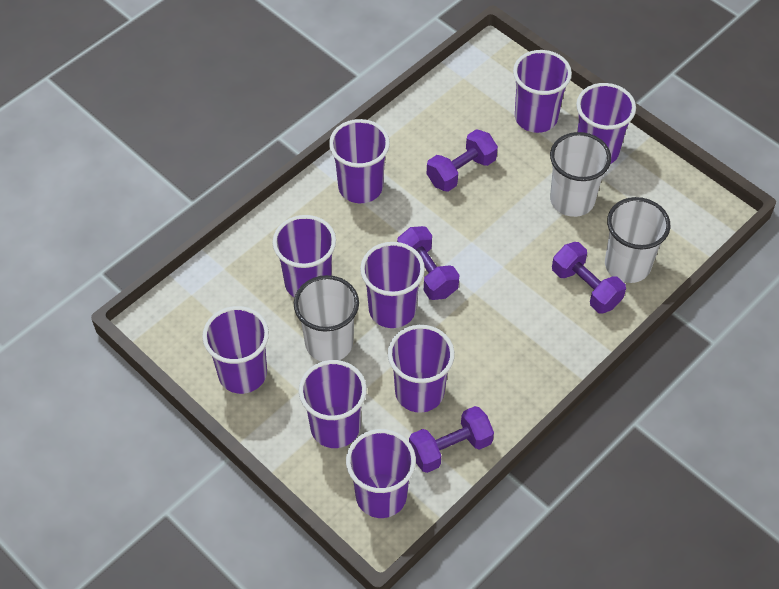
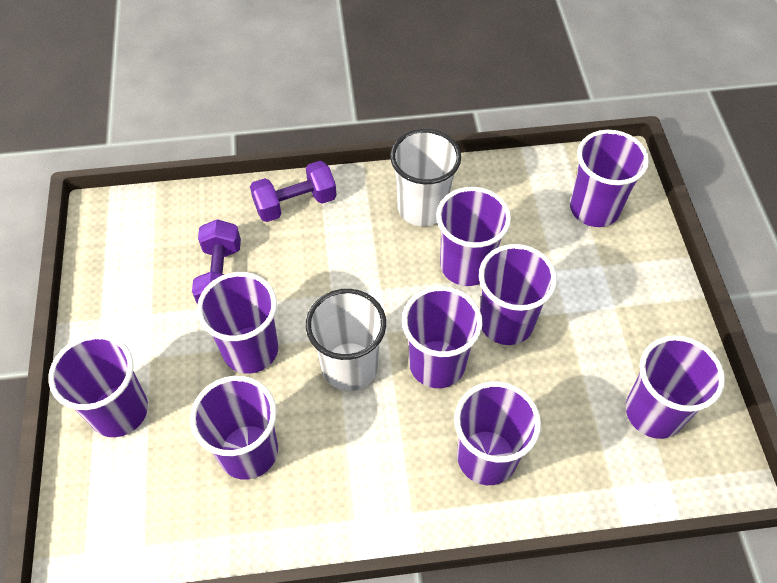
purple dumbbell: [397,226,459,300] [409,406,494,473] [427,129,498,192] [552,242,626,313] = 4 -> [192,219,241,304] [250,161,337,222] = 2
white cup: [294,275,359,361] [550,132,611,217] [605,197,670,283] = 3 -> [306,289,386,391] [390,129,461,226] = 2

